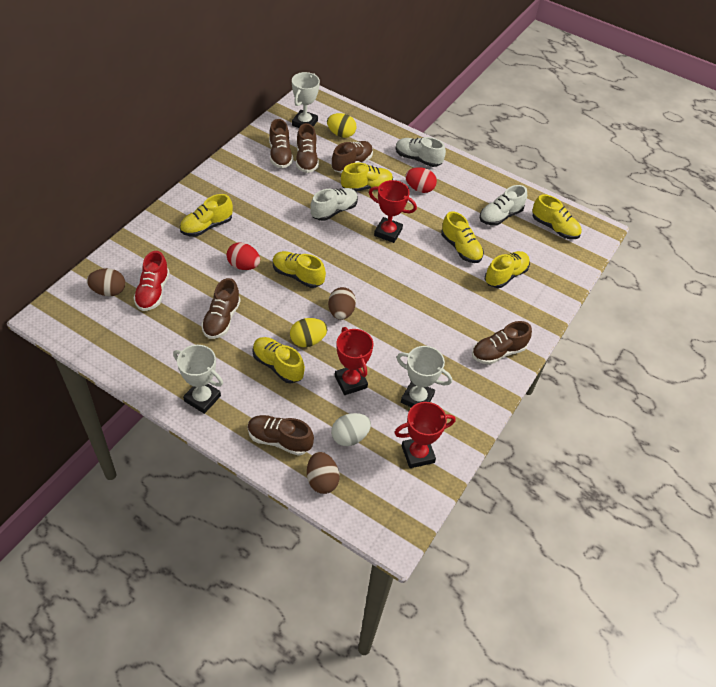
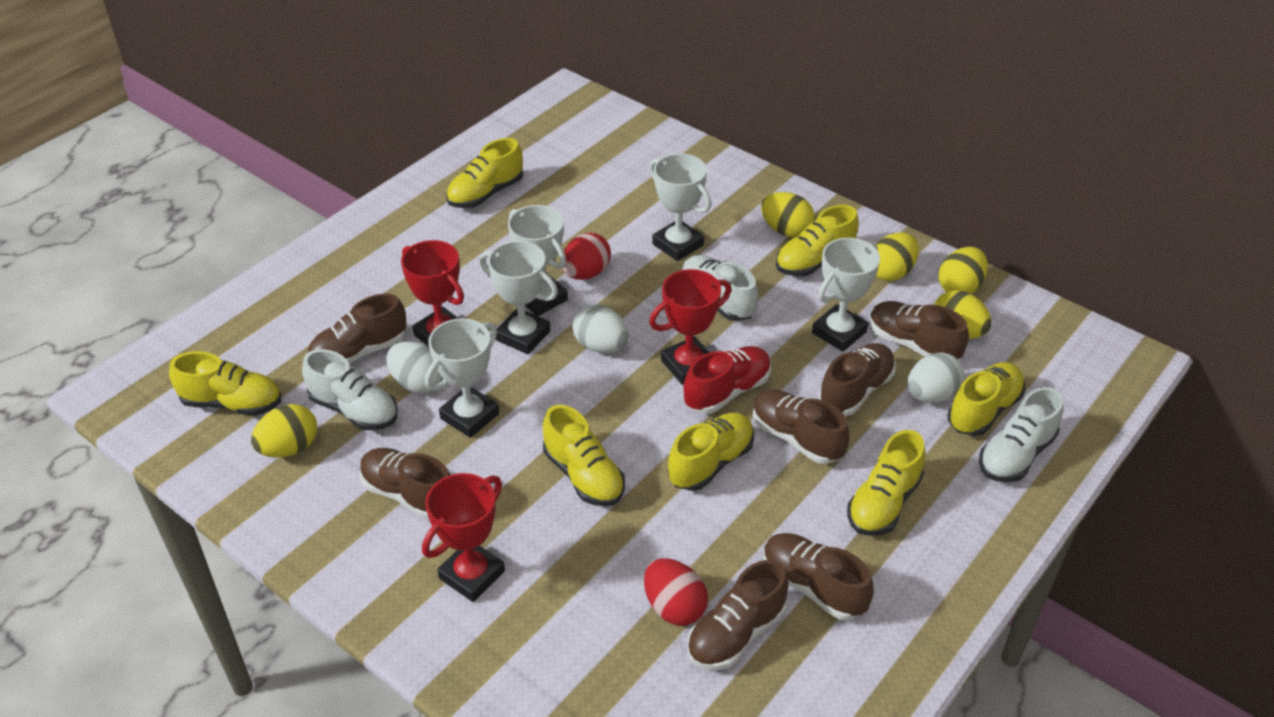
brown egg: [87,268,125,296] [307,452,340,494] [328,287,356,320] = 3 -> none = 0
brown shoe: [201,278,240,339] [248,415,314,456] [269,119,293,168] [296,123,319,173] [332,141,373,173] [472,321,532,365] = 6 -> [307,294,407,364] [360,448,451,520] [687,560,789,670] [753,389,849,464] [764,533,874,620] [819,343,896,416] [870,301,969,360] = 7
white egg: [331,413,371,446] = 1 -> [386,342,443,393] [572,304,629,353] [907,352,965,403] = 3
white trophy: [173,345,223,414] [292,72,320,128] [396,346,452,407] = 3 -> [425,318,499,438] [479,241,558,354] [508,205,568,316] [649,153,711,261] [812,238,880,351] = 5
yellow egg: [290,318,327,347] [327,113,356,138] = 2 -> [251,404,317,457] [761,192,815,237] [876,232,919,281] [934,290,991,339] [939,247,988,294] = 5

